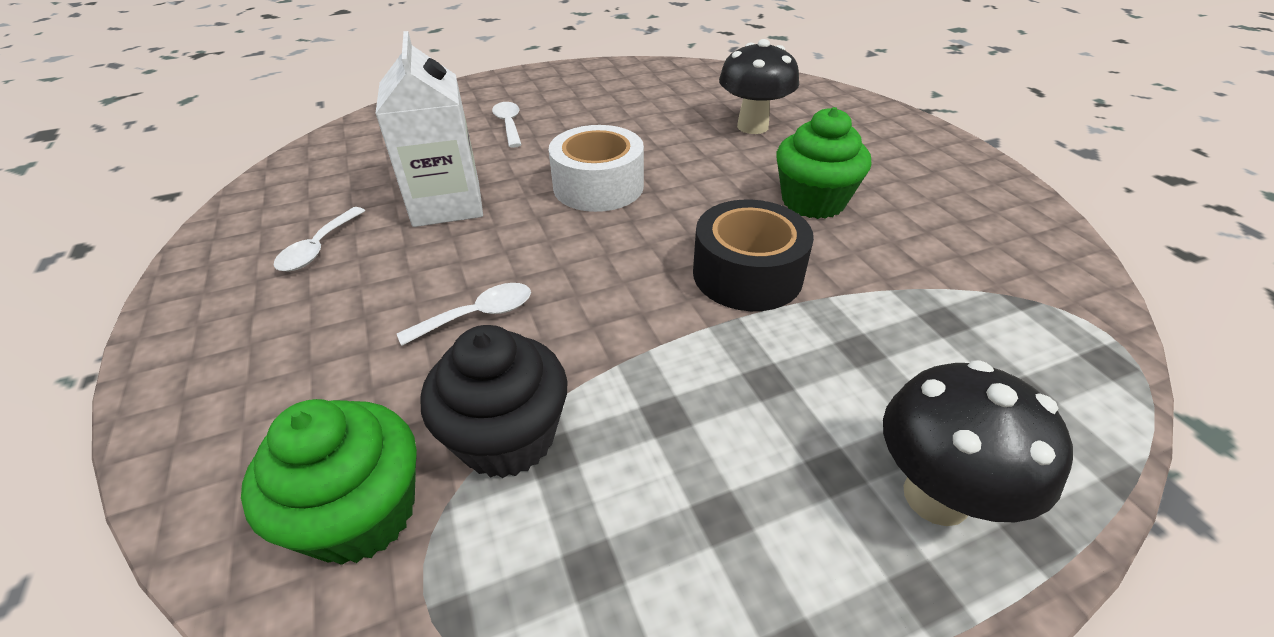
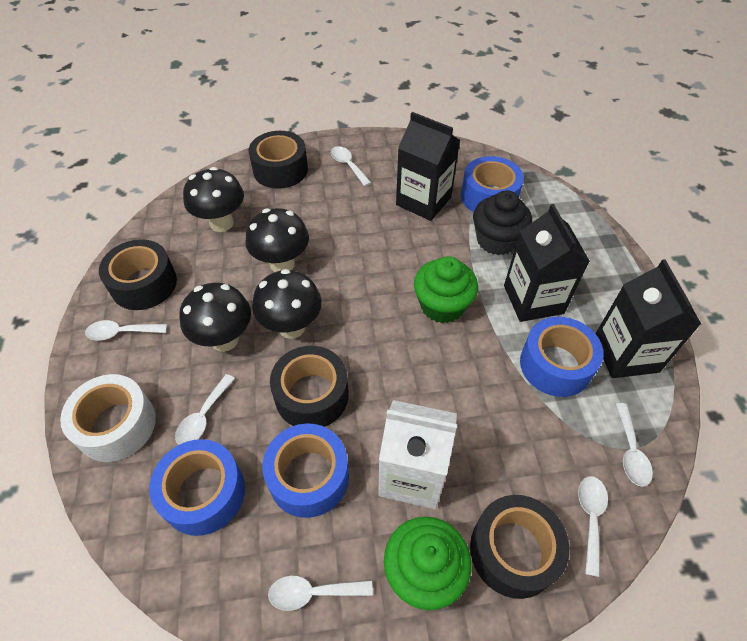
black carton: none = 0 -> [396,112,460,221] [504,204,590,322] [595,259,701,378] = 3
black mushroom: [719,39,799,134] [883,360,1073,526] = 2 -> [179,283,251,352] [183,167,244,232] [245,208,309,272] [252,269,322,339] = 4
black tape: [693,199,814,311] = 1 -> [99,239,177,310] [249,131,308,189] [270,346,349,427] [470,495,569,599] = 4
blue tape: none = 0 -> [149,439,245,536] [262,423,349,518] [461,156,524,212] [520,317,603,397] = 4
white spoon: [274,207,365,271] [397,283,531,346] [492,102,522,148] = 3 -> [85,320,167,340] [175,374,235,445] [268,576,373,611] [331,146,371,186] [578,476,608,577] [616,403,653,487] = 6

